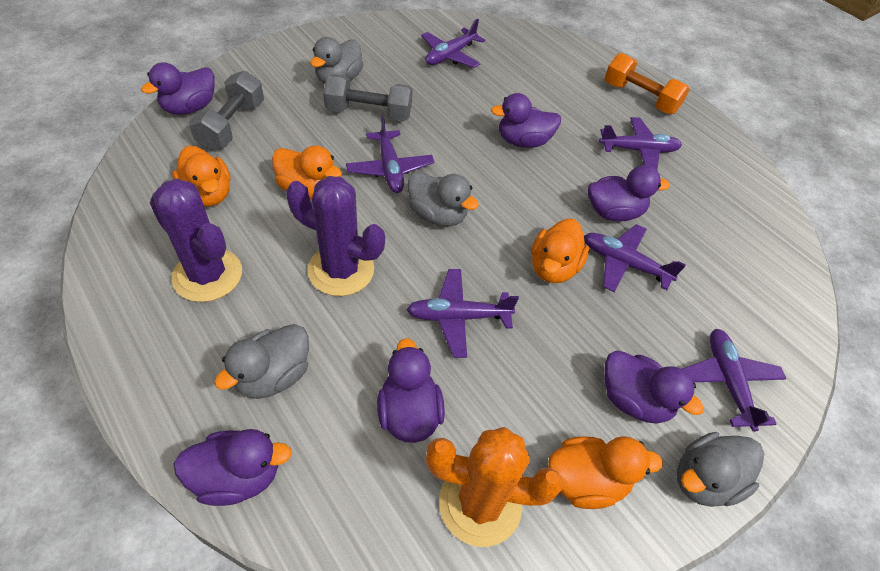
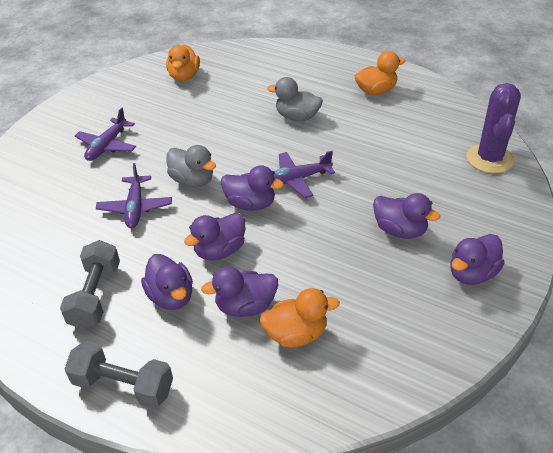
grey duck: [214,324,309,399] [310,37,363,84] [408,171,479,227] [676,432,764,507] = 4 -> [167,145,216,187] [267,77,323,121] = 2
orange cactus: [426,427,563,547] = 1 -> none = 0
orange duck: [172,146,230,207] [272,145,342,199] [531,219,589,283] [548,436,663,509] = 4 -> [166,45,200,81] [260,288,340,348] [354,51,406,95] = 3
orange dumbbell: [604,53,690,114] = 1 -> none = 0
purple cactus: [149,178,242,302] [286,176,385,296] = 2 -> [466,83,521,173] = 1
purple plane: [346,115,434,193] [406,269,519,358] [421,19,485,68] [584,224,686,292] [599,117,682,170] [682,329,786,432] = 6 -> [75,107,136,161] [96,163,172,228] [274,151,335,198] = 3

